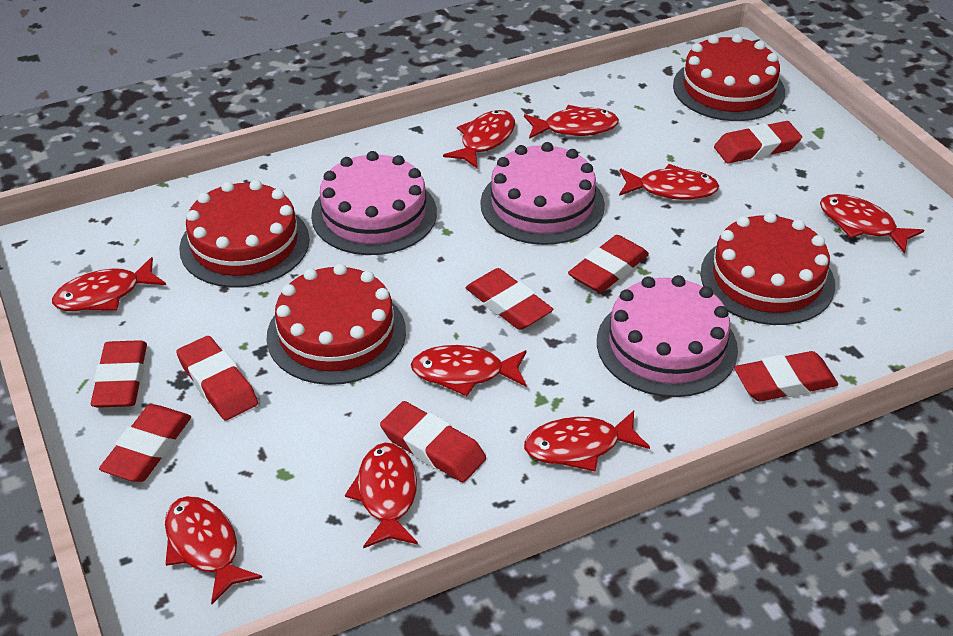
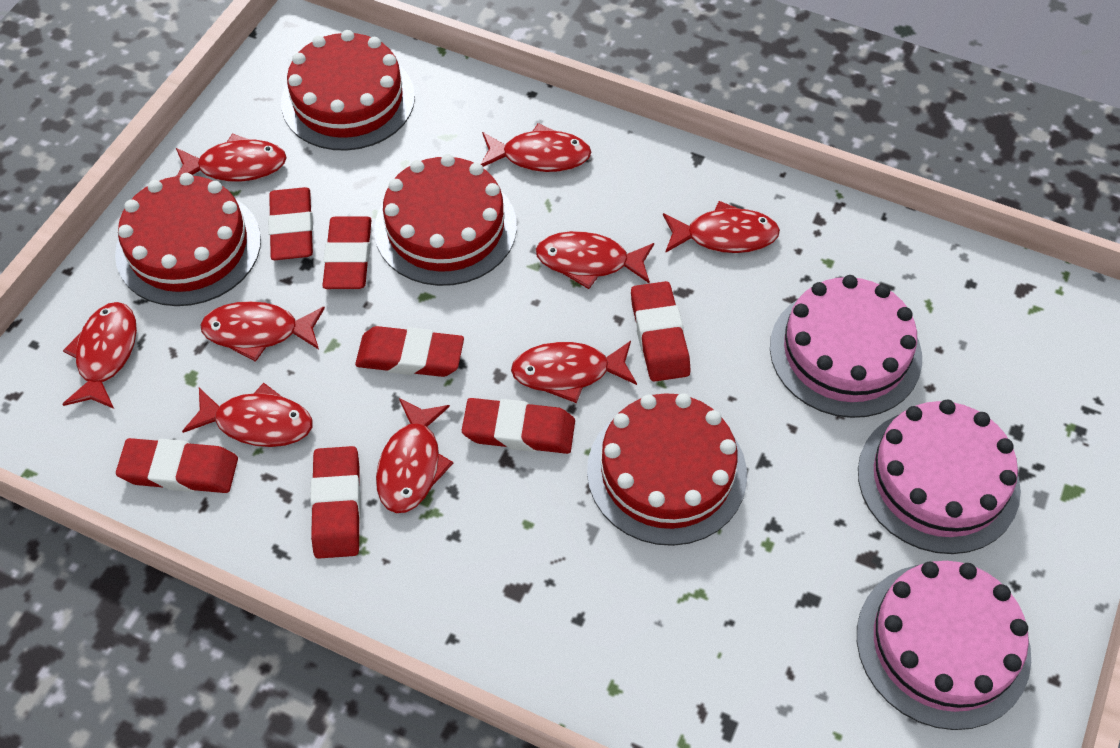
red eraser: [91,340,147,408] [99,404,191,482] [176,336,258,421] [380,401,486,483] [466,268,553,330] [568,235,649,293] [714,121,802,164] [734,351,838,401] = 8 -> [116,438,238,493] [268,187,313,260] [310,446,361,559] [322,217,371,289] [355,326,464,377] [462,398,575,454] [631,281,691,382] = 7

